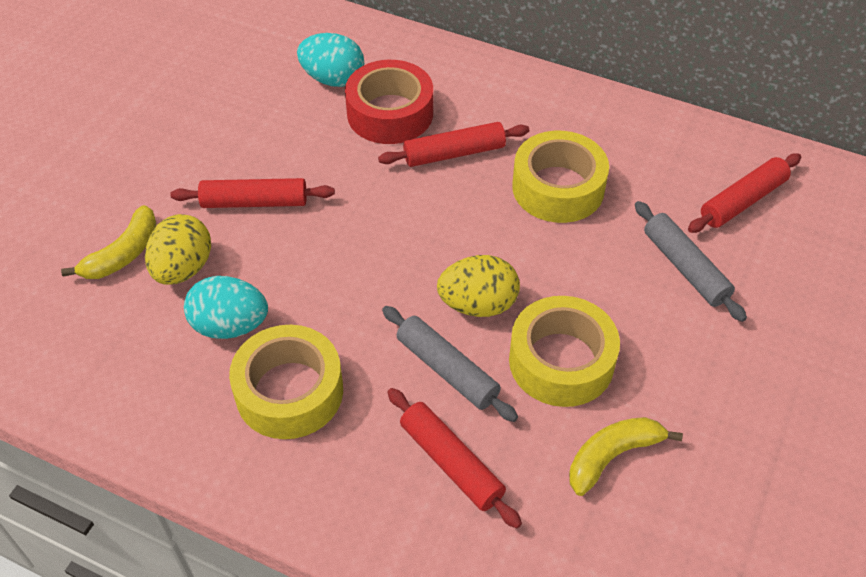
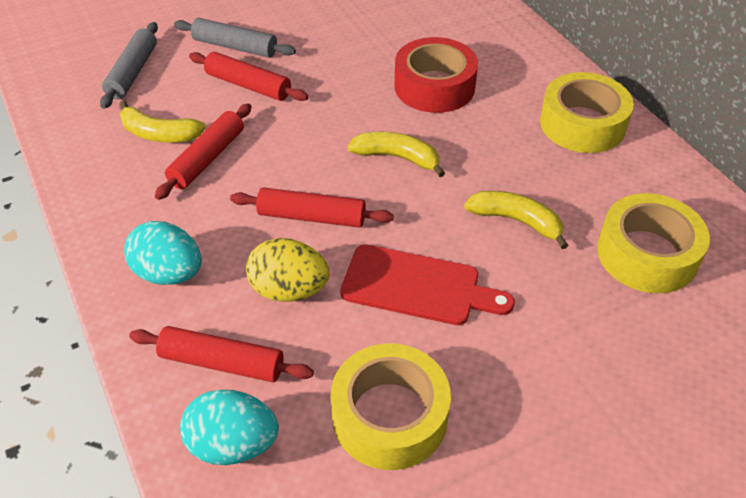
red cutting board: none = 0 -> [340,244,515,325] = 1
yellow banana: [61,205,157,279] [569,417,683,496] = 2 -> [119,101,206,143] [348,132,445,177] [464,191,569,249] = 3
yellow egg: [145,214,211,285] [437,255,520,317] = 2 -> [246,238,330,302] = 1

